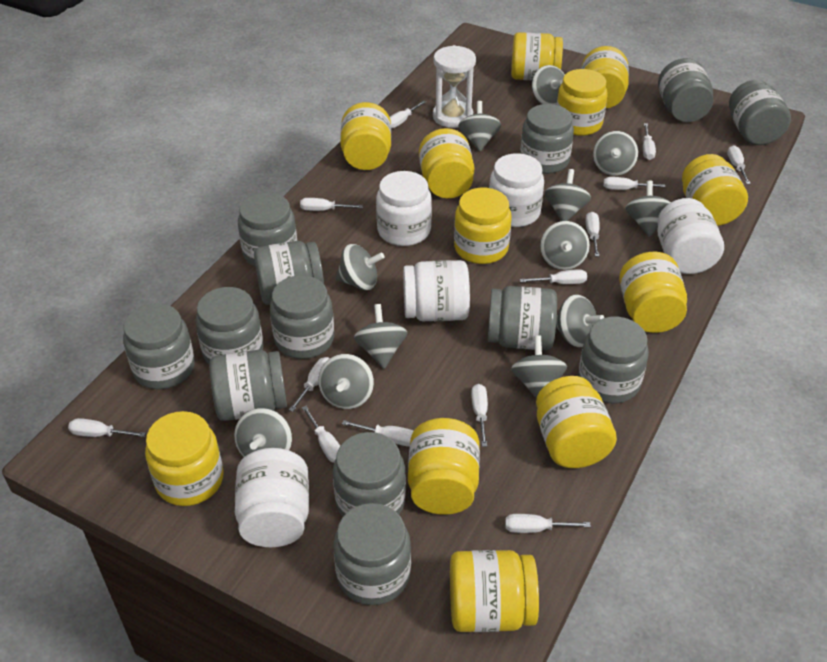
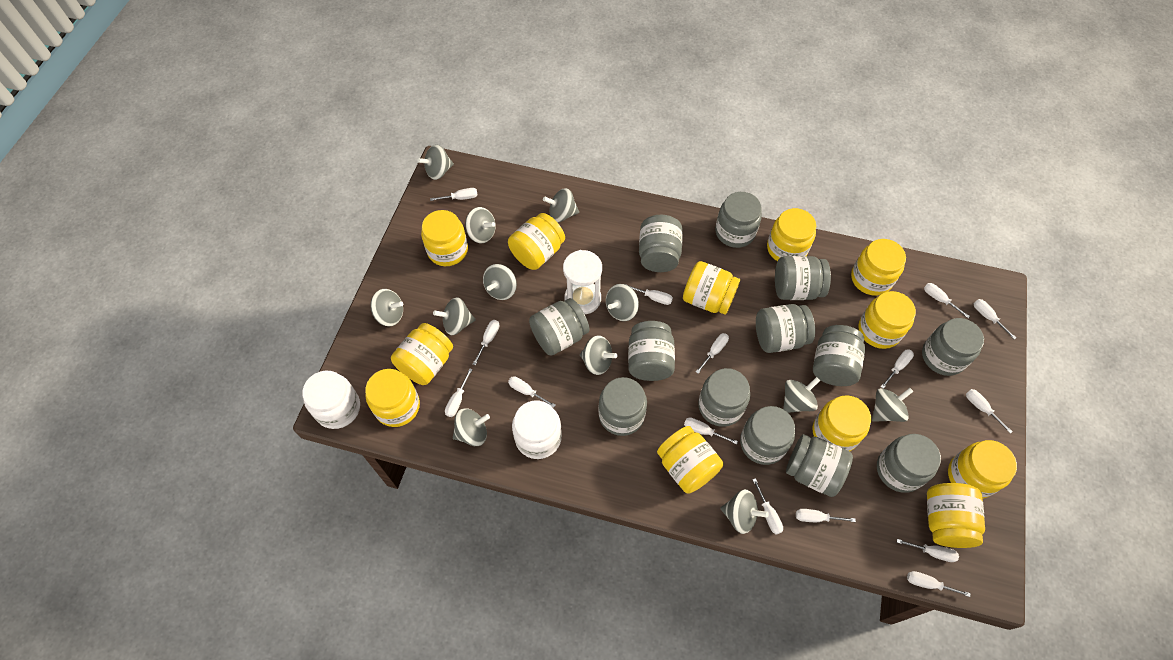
white jar: [235,448,309,547] [376,171,432,246] [403,260,470,321] [489,153,544,227] [657,198,724,274] = 5 -> [302,371,360,429] [512,401,562,459] = 2
white screwdriver: [68,418,146,437] [289,357,330,412] [300,198,363,211] [302,406,340,463] [342,420,413,447] [390,100,426,128] [471,384,488,447] [505,514,591,533] [520,269,587,284] [585,212,600,257] [603,177,665,190] [643,123,656,160] [727,145,751,184] = 13 -> [430,188,477,201] [445,368,473,417] [473,320,499,366] [508,376,556,408] [625,284,673,305] [684,417,738,445] [696,333,729,374] [752,478,783,534] [796,509,856,522] [881,349,914,389] [897,539,959,562] [907,571,971,597] [924,283,970,318] [966,389,1013,434] [974,299,1016,339] = 15

